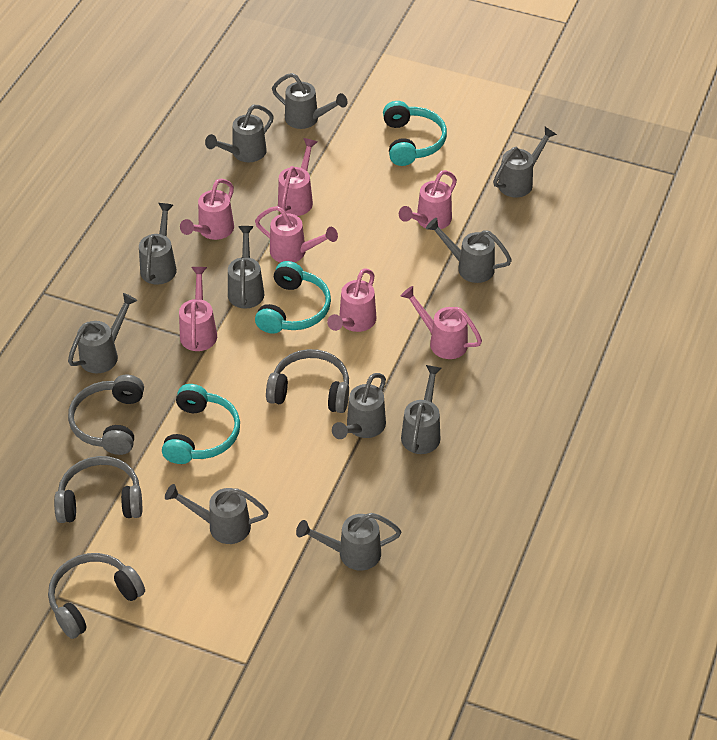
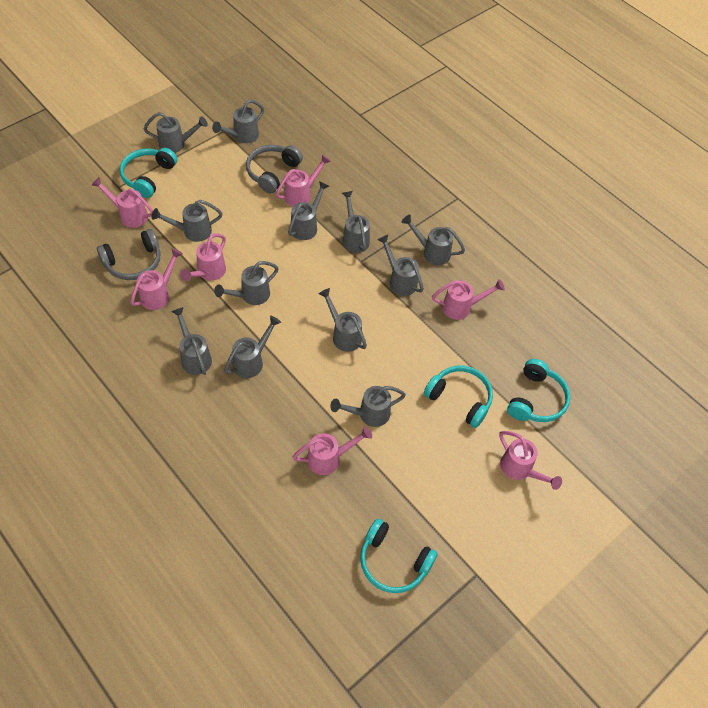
grey headphones: [48,553,145,639] [54,456,142,523] [68,375,144,455] [266,349,349,413] = 4 -> [97,229,160,280] [246,145,303,193] = 2
grey watering can: [68,293,137,373] [139,203,177,285] [165,484,269,544] [205,105,274,162] [228,226,264,309] [272,73,347,129] [296,513,401,571] [332,373,386,439] [401,365,442,454] [426,218,512,283] [493,127,557,197] = 11 -> [144,112,208,153] [151,200,223,242] [171,307,212,375] [212,100,264,143] [214,261,279,305] [224,316,281,378] [288,181,329,240] [319,288,367,352] [330,386,406,427] [342,191,370,253] [378,235,424,296] [402,214,465,265] = 12
turquoise headphones: [162,384,240,464] [255,261,331,334] [383,101,447,166] = 3 -> [120,148,177,198] [360,519,438,593] [424,366,493,428] [507,359,571,422] = 4

